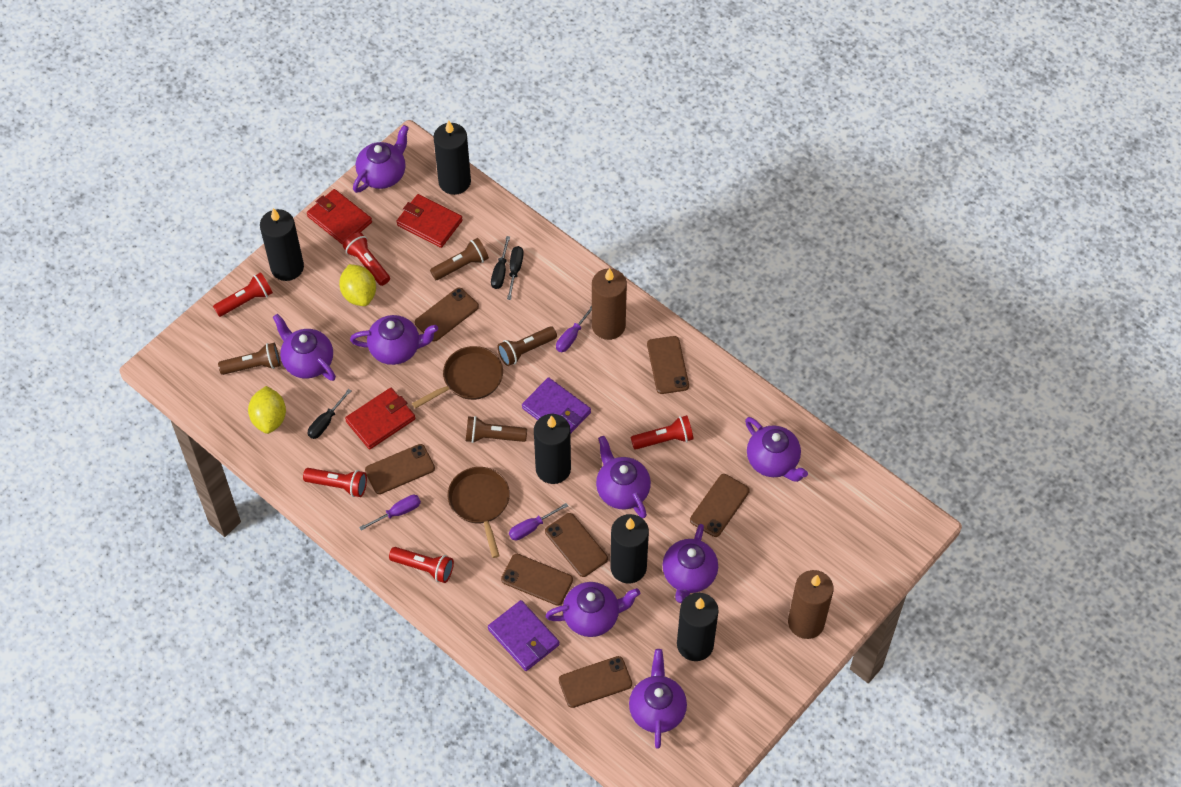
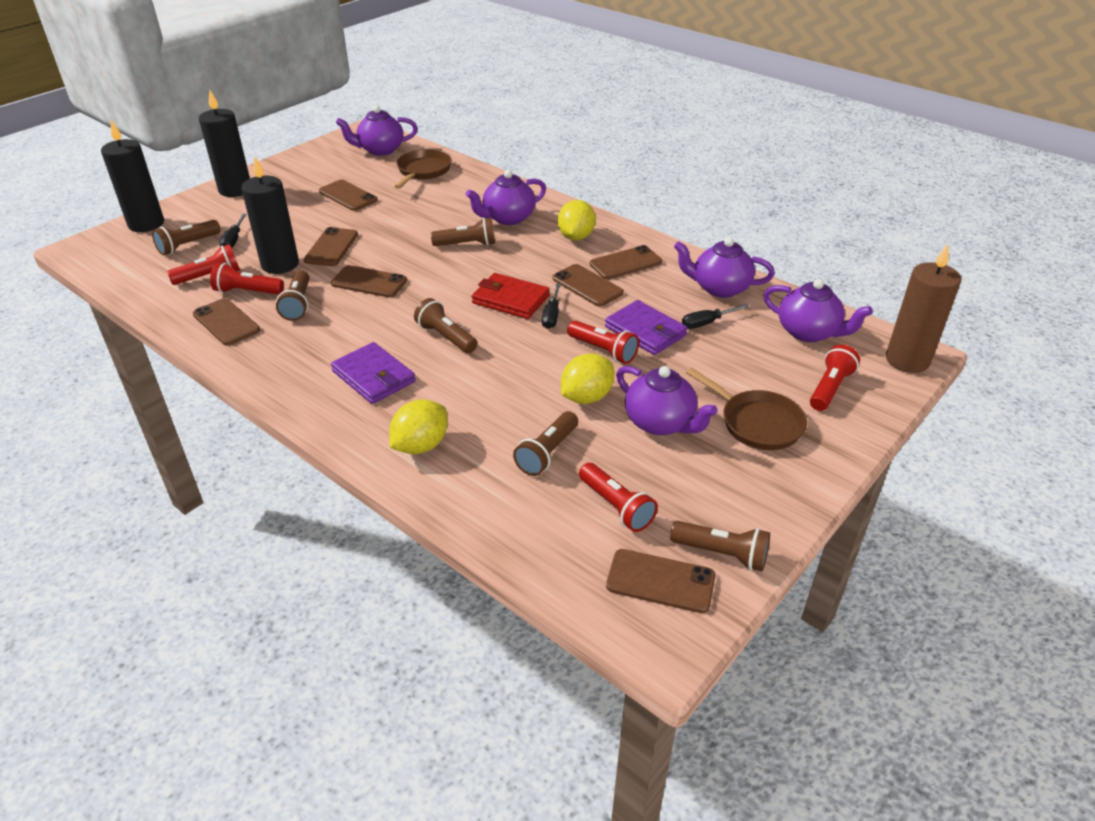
black candle: [260,208,304,281] [433,120,471,195] [534,414,571,484] [610,514,649,584] [677,593,719,661] = 5 -> [101,120,164,232] [199,90,250,197] [241,157,299,274] = 3
brown candle: [592,268,627,340] [788,570,834,639] = 2 -> [886,244,961,373] = 1
brown flashlight: [218,343,281,375] [430,238,489,280] [466,416,527,443] [497,326,557,366] = 4 -> [152,220,221,255] [276,270,309,321] [414,298,478,353] [431,218,495,246] [513,411,578,476] [670,521,770,571] = 6
purple screwdriver: [359,495,421,531] [509,503,568,540] [556,306,592,352] = 3 -> none = 0
purple teapot: [273,314,336,381] [350,315,438,365] [353,125,409,193] [545,582,640,637] [596,436,651,518] [629,649,687,749] [662,524,718,603] [745,417,808,482] = 8 -> [336,106,418,156] [466,170,546,225] [616,366,718,435] [674,237,775,298] [763,279,873,342] = 5
red wallet: [307,189,372,245] [345,388,415,449] [396,194,463,248] = 3 -> [472,273,550,319] = 1
yellow lemon: [248,386,286,434] [339,264,376,306] = 2 -> [389,399,448,454] [558,200,596,240] [561,353,614,404] = 3

